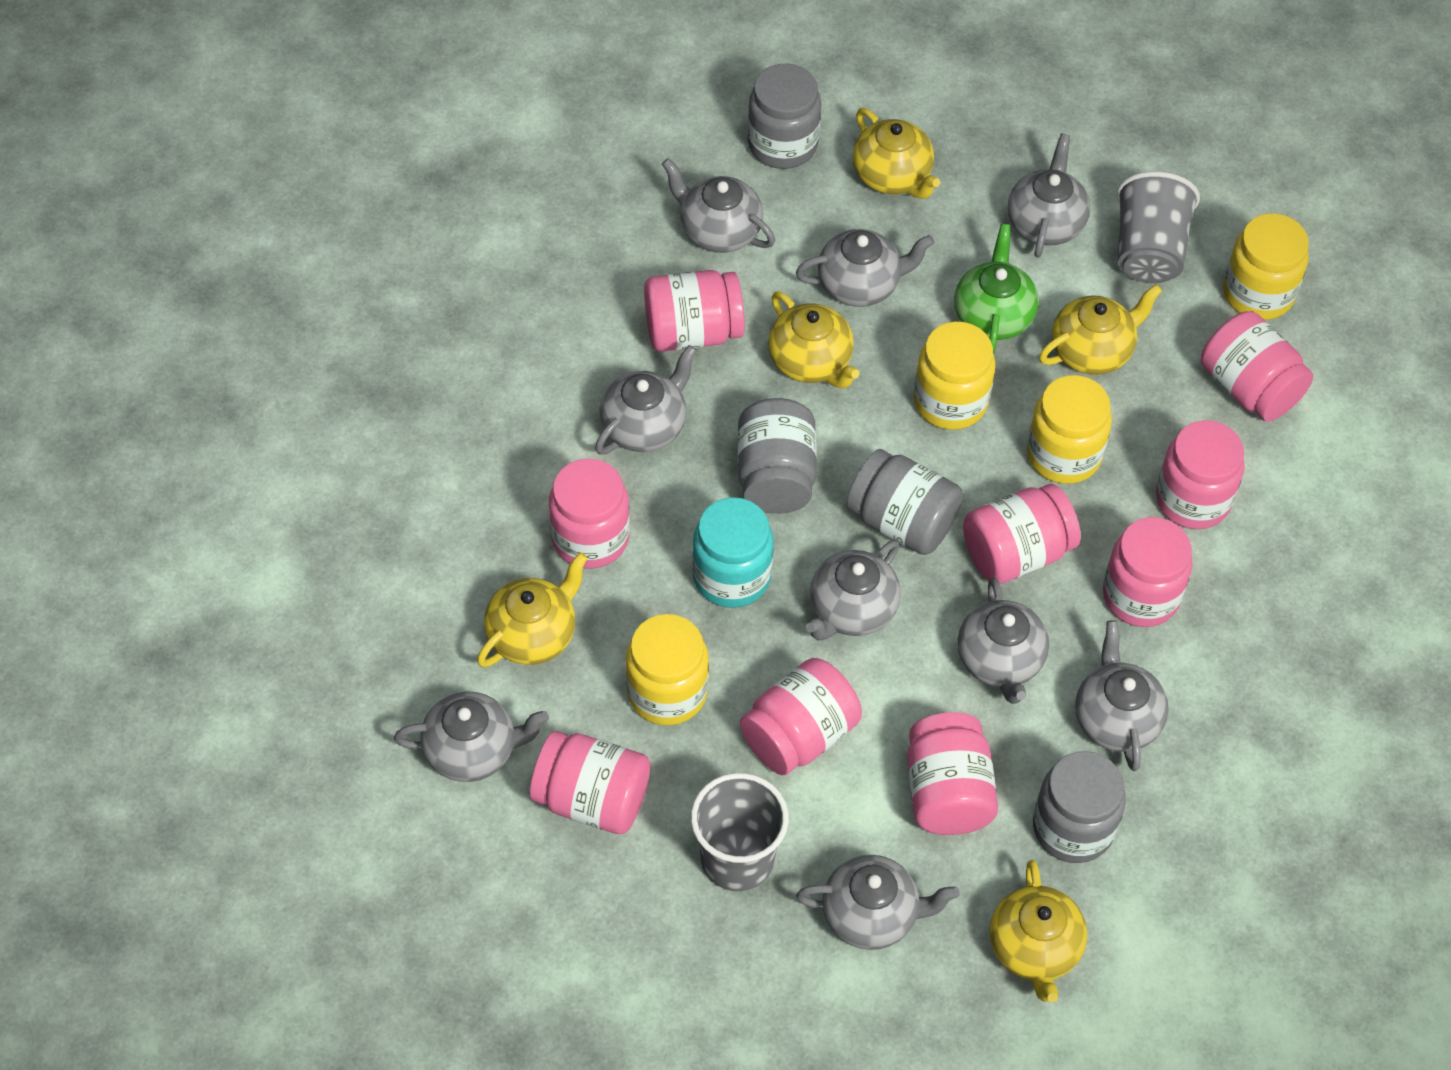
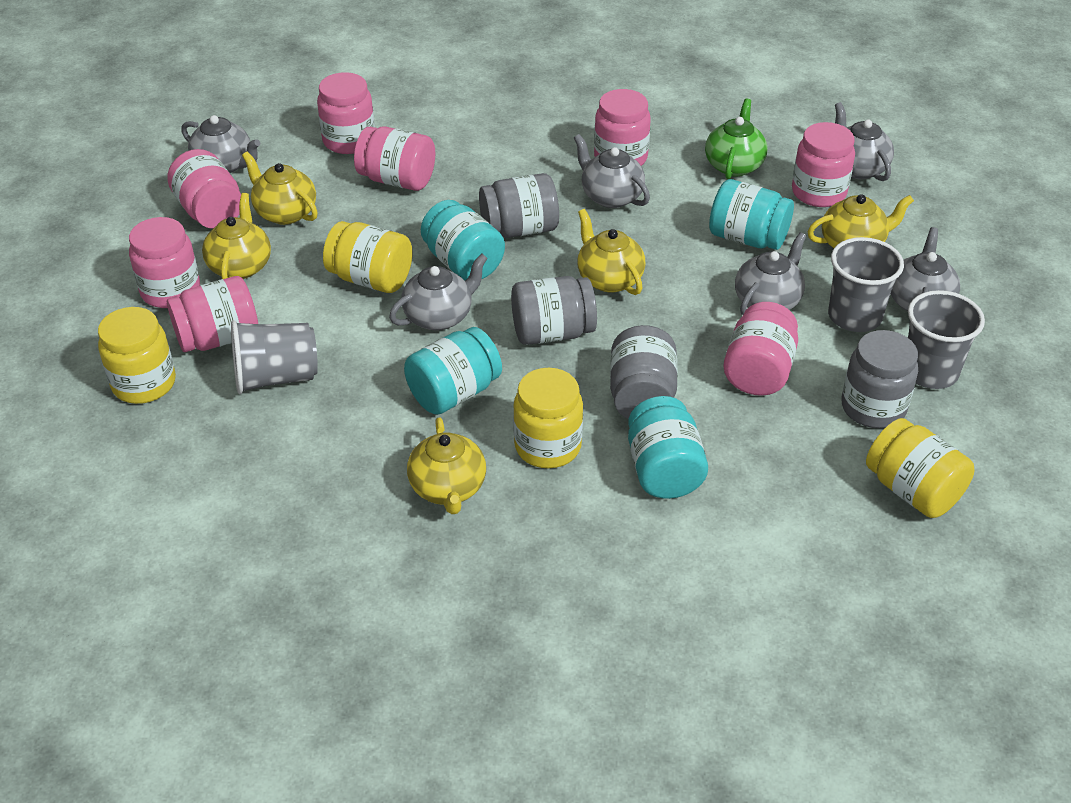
grey cup: [691,773,789,891] [1117,171,1200,283] = 2 -> [231,320,318,394] [828,237,904,332] [908,290,985,389] = 3
grey teapot: [394,692,549,782] [595,345,697,455] [662,158,775,253] [796,229,934,307] [796,855,960,950] [806,540,901,640] [958,577,1049,704] [1008,133,1090,258] [1075,620,1169,771] = 9 -> [181,115,260,173] [389,254,488,330] [574,134,650,208] [735,232,806,315] [835,102,894,181] [891,227,960,311] = 6
pink jar: [530,731,650,834] [549,459,630,568] [644,270,745,352] [740,658,862,775] [907,712,998,835] [963,484,1081,584] [1103,517,1192,627] [1156,420,1245,529] [1201,311,1313,422] = 9 -> [129,217,200,308] [167,149,241,229] [167,276,258,352] [317,72,375,154] [354,126,435,191] [594,89,651,166] [723,302,798,396] [792,122,855,207] = 8
turquoise jar: [692,497,774,608] = 1 -> [404,327,502,415] [421,200,505,280] [628,396,708,499] [709,179,794,250] = 4

